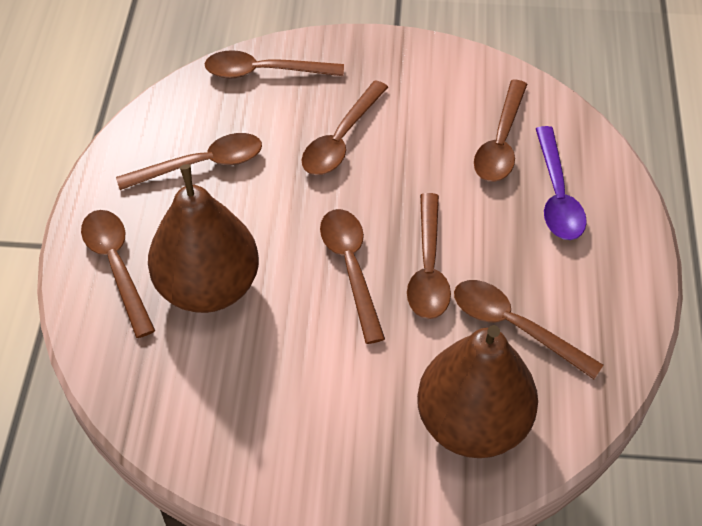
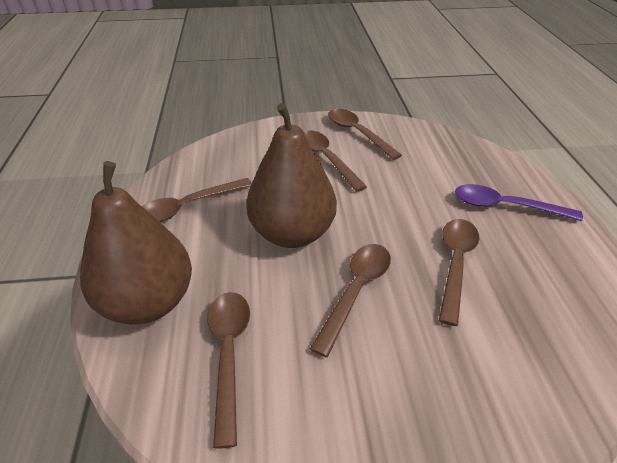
brown spoon: [81,210,155,338] [116,133,262,190] [205,50,344,79] [302,80,388,175] [320,209,385,344] [407,193,451,319] [454,280,603,379] [474,80,527,182] = 8 -> [142,178,252,222] [207,292,250,448] [304,130,367,192] [310,244,391,357] [328,109,402,160] [439,219,479,326] = 6

